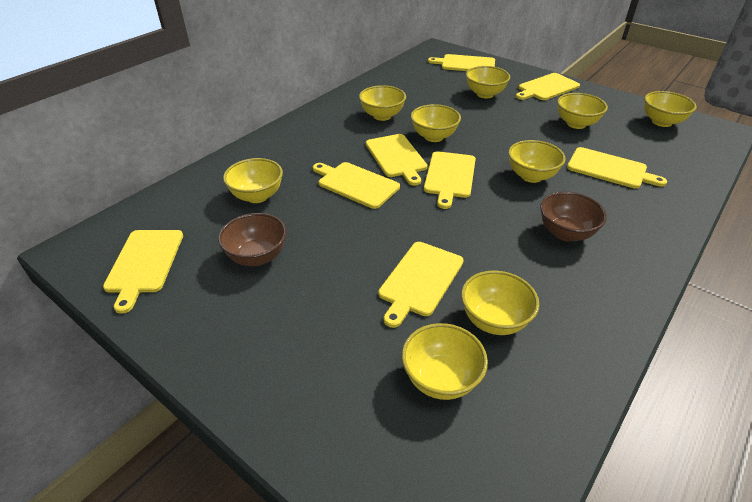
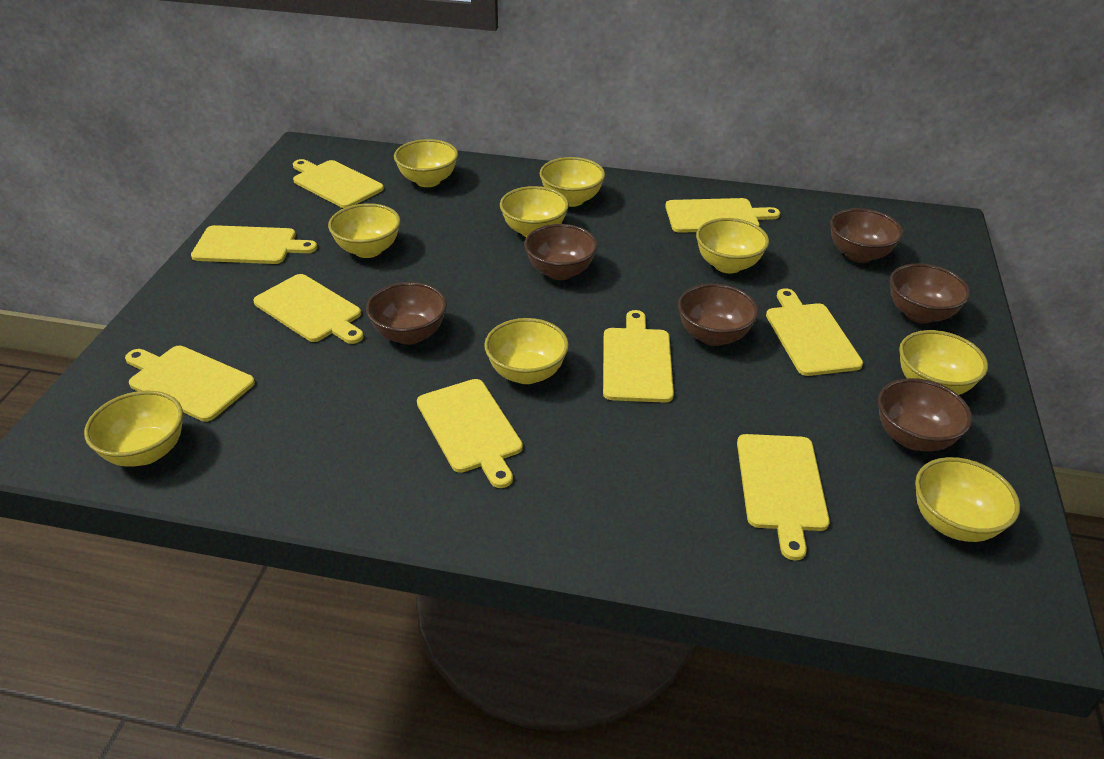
brown bowl: [218,213,287,266] [540,192,607,242] = 2 -> [366,282,447,345] [524,224,598,280] [678,284,758,346] [830,208,903,263] [878,378,972,451] [890,263,970,324] = 6
yellow cutting board: [103,230,183,314] [313,162,400,209] [366,134,427,186] [378,242,464,328] [424,151,476,209] [428,54,495,71] [516,73,580,100] [567,147,667,189] = 8 -> [125,346,255,422] [191,225,317,264] [253,274,364,344] [293,159,384,208] [417,379,523,488] [603,310,674,403] [665,198,780,233] [737,434,830,561] [766,288,863,376] = 9

